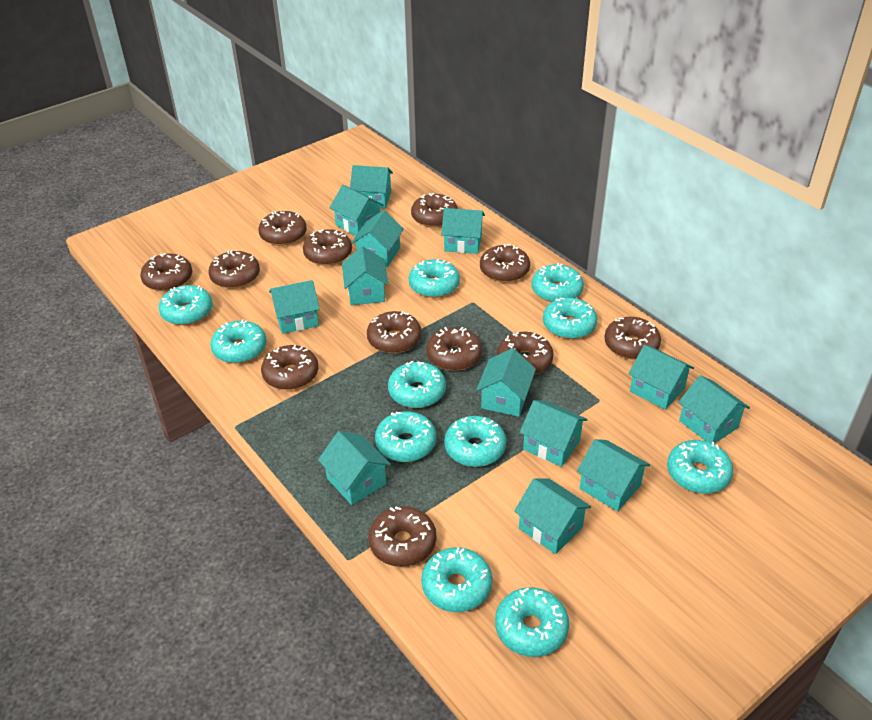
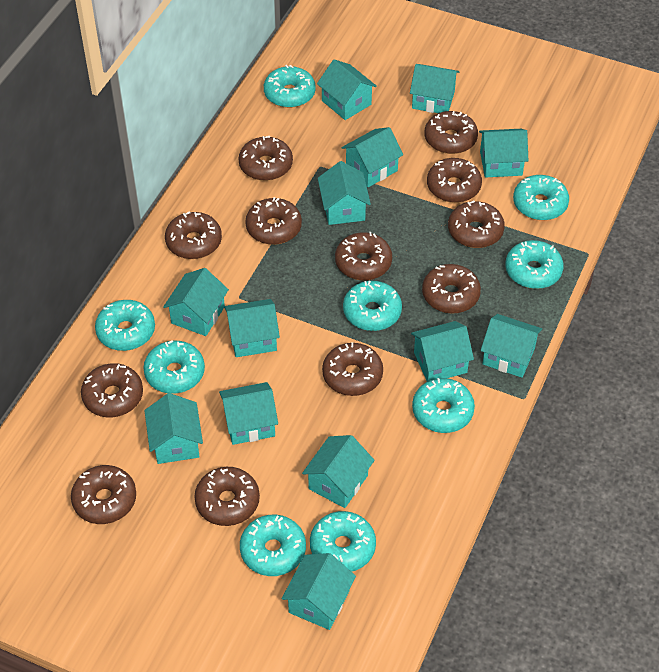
turquoise donut: [159,285,213,325] [210,320,267,363] [375,411,436,462] [388,361,446,408] [409,259,460,298] [421,547,492,612] [444,416,506,467] [495,587,569,657] [532,263,584,302] [543,298,597,339] [667,440,733,494] = 11 -> [95,300,155,351] [143,340,205,394] [240,515,306,576] [264,65,316,108] [310,511,376,572] [343,281,402,331] [412,378,475,433] [505,240,564,289] [513,175,569,220] = 9

